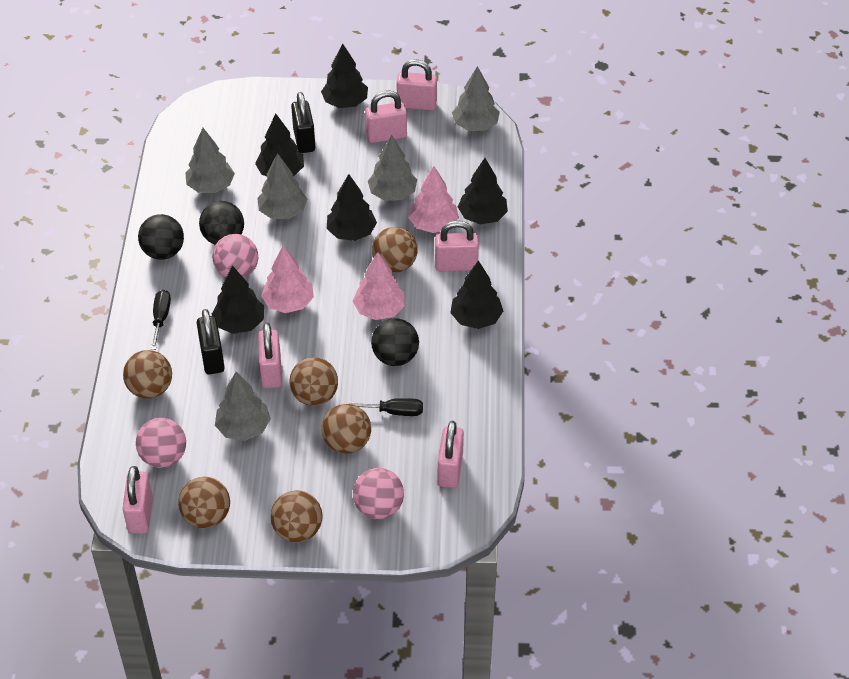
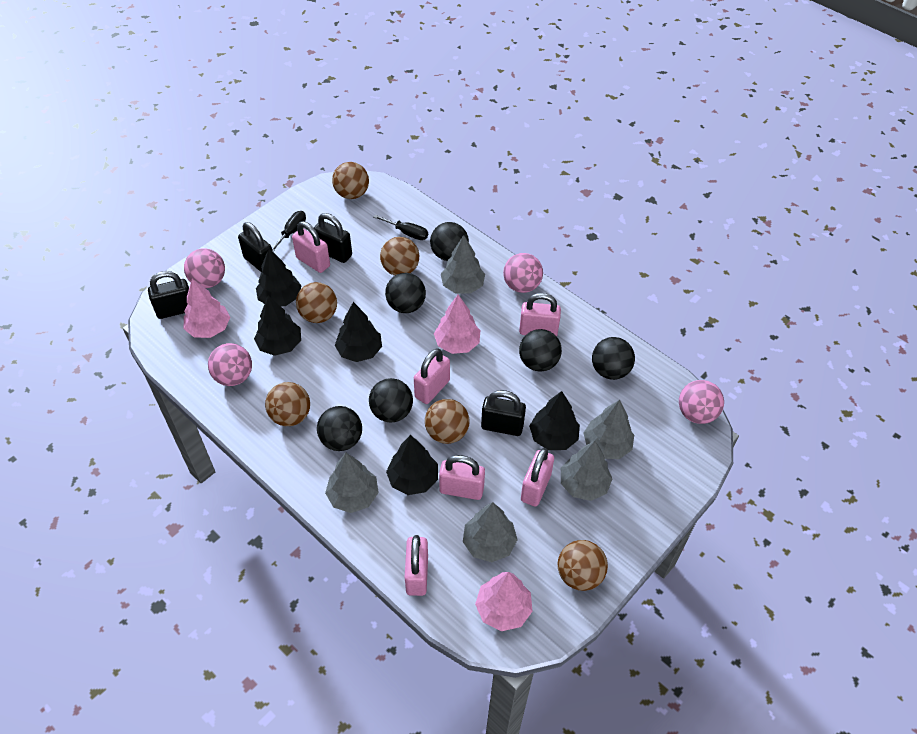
black ball: [138,214,184,260] [199,201,244,245] [371,318,419,366] = 3 -> [317,406,362,451] [369,378,413,423] [385,273,426,313] [430,222,469,261] [519,329,562,372] [592,337,635,380] = 6
black padlock: [197,309,225,375] [291,92,315,153] = 2 -> [148,271,189,319] [238,222,272,272] [314,213,352,263] [481,390,526,436] = 4
black tree: [212,265,264,334] [255,114,304,177] [321,43,368,108] [327,174,377,241] [450,261,503,329] [458,158,508,225] = 6 -> [254,296,301,356] [256,248,301,306] [335,302,382,362] [386,435,438,495] [529,391,580,450] = 5
pink ball: [136,418,186,468] [212,234,258,278] [353,468,404,519] = 3 -> [184,248,225,288] [208,343,252,386] [503,253,543,293] [679,380,724,424] = 4

